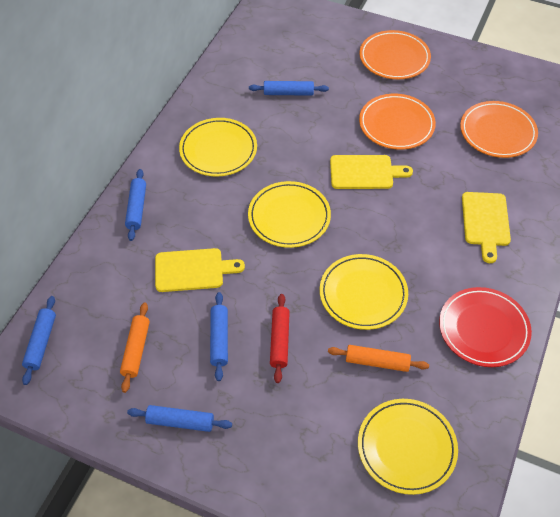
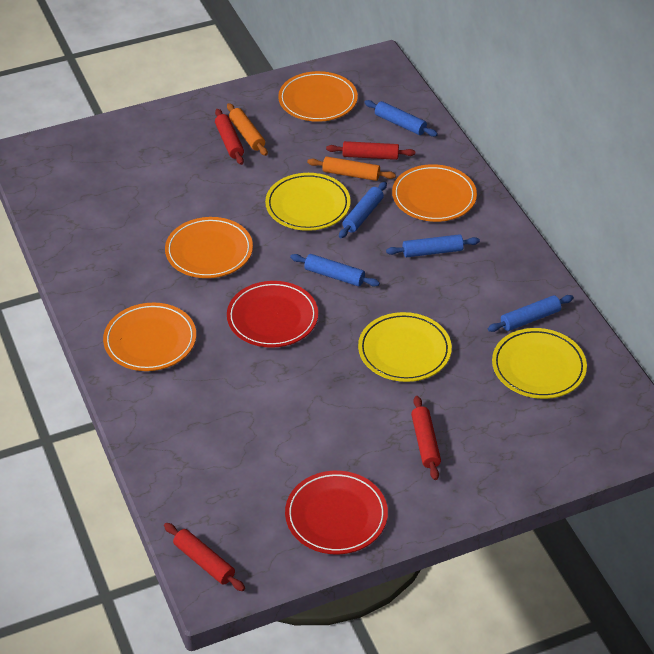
orange plate: [359,94,436,150] [360,30,431,79] [460,101,538,158] = 3 -> [103,303,196,371] [165,217,253,278] [278,71,358,122] [392,164,477,222] = 4
red plate: [439,287,532,367] = 1 -> [227,281,318,348] [285,471,388,554] = 2
red rolling pin: [270,294,290,383] = 1 -> [164,523,245,591] [215,109,244,165] [326,141,415,160] [411,396,441,480] = 4
yellow cutting board: [155,248,245,292] [330,155,413,189] [462,192,511,263] = 3 -> none = 0
yellow plate: [179,118,257,177] [248,181,331,248] [320,254,408,330] [358,399,458,495] = 4 -> [265,173,351,231] [358,312,452,382] [492,328,587,399] = 3

